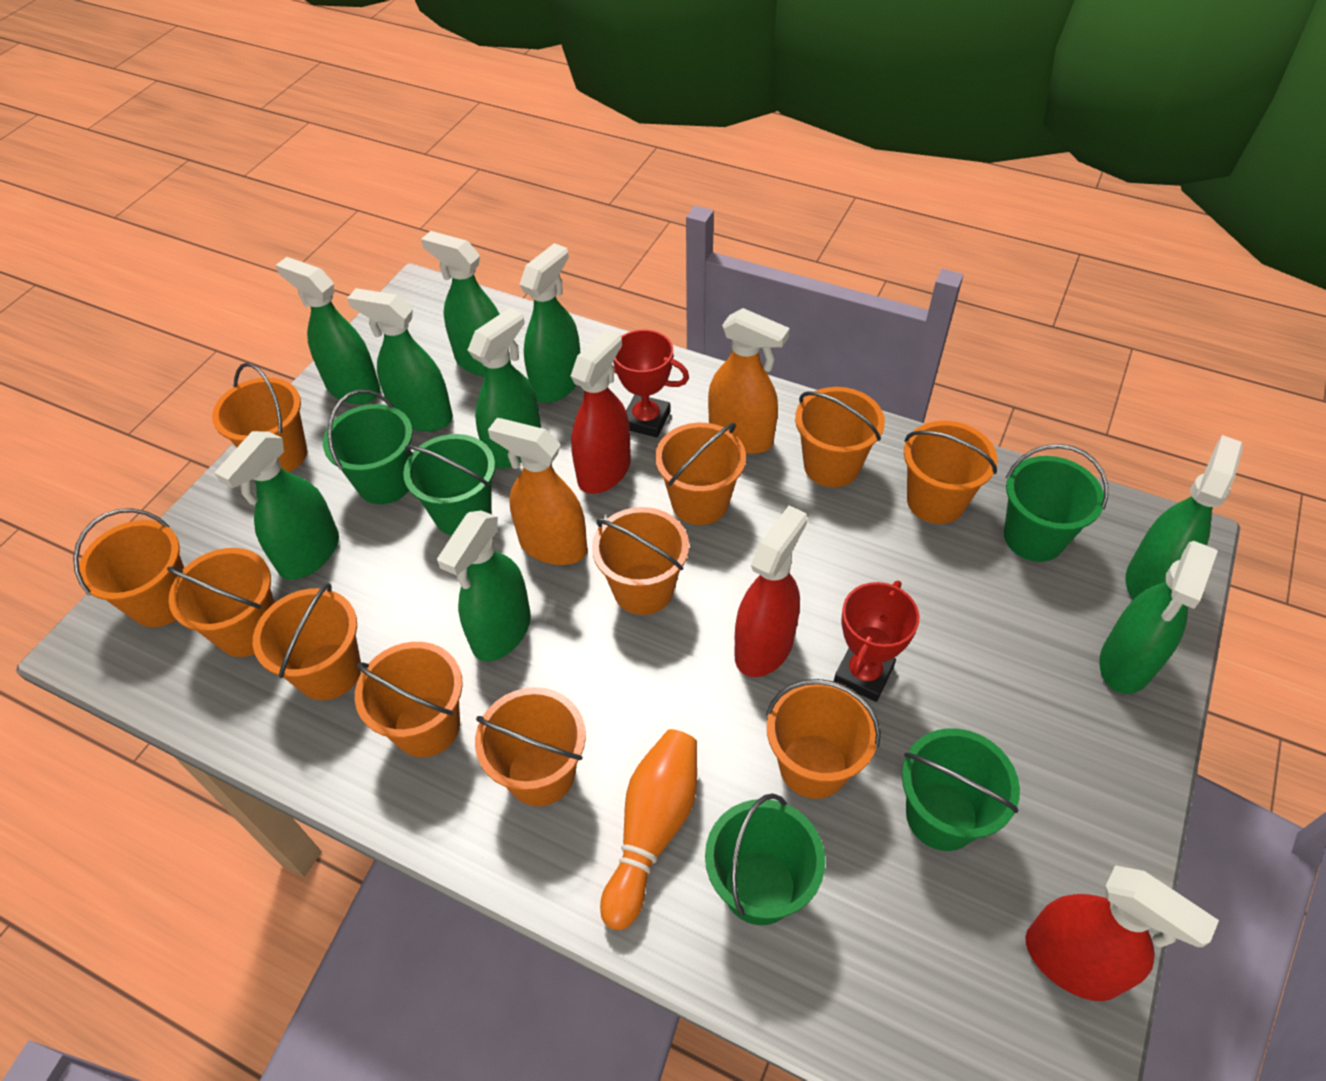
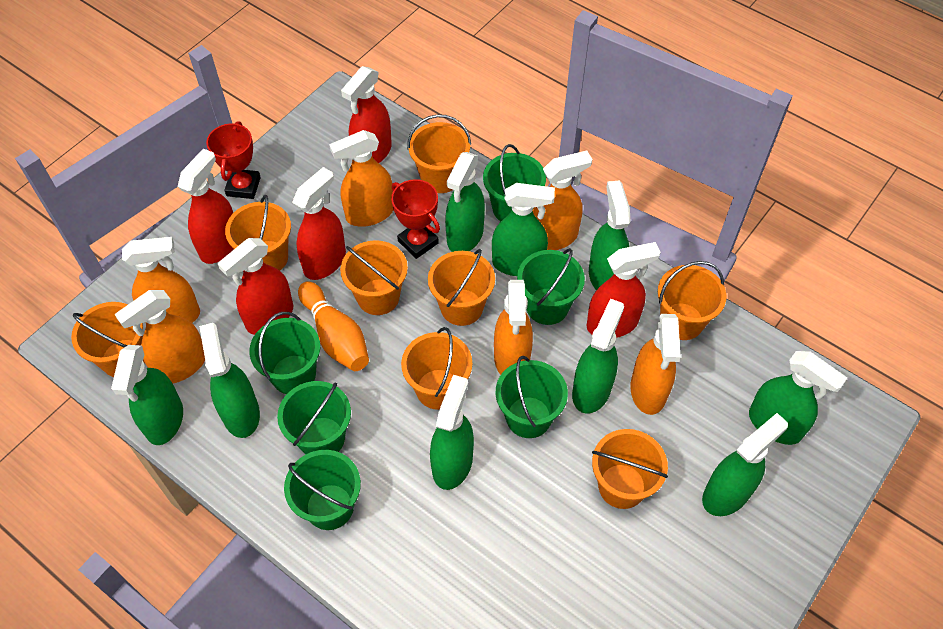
green bucket: [323,390,413,504] [403,434,495,536] [705,793,825,925] [902,728,1020,851] [1004,444,1108,562] = 5 -> [249,312,320,394] [277,381,351,455] [284,450,361,530] [483,144,546,221] [496,356,568,438] [517,248,585,325] = 6
orange bucket: [73,508,184,627] [167,548,275,657] [212,362,307,472] [253,583,361,700] [355,642,463,757] [475,687,586,806] [592,507,689,615] [655,423,746,525] [766,679,881,799] [795,387,885,487] [904,421,997,524] = 11 -> [71,302,145,377] [225,195,291,270] [340,240,408,315] [401,327,472,410] [407,114,471,193] [428,249,495,326] [592,429,668,509] [658,261,727,340] = 8
orange spray bottle: [488,418,587,565] [708,308,790,454] = 2 -> [115,290,205,384] [122,237,200,323] [329,130,393,227] [494,280,533,375] [533,151,592,250] [630,314,680,415] = 6
red spray bottle: [571,329,631,494] [734,506,807,677] [1025,865,1219,1001] = 3 -> [178,149,234,264] [218,238,293,335] [292,167,346,280] [341,66,392,163] [587,242,661,338] = 5

